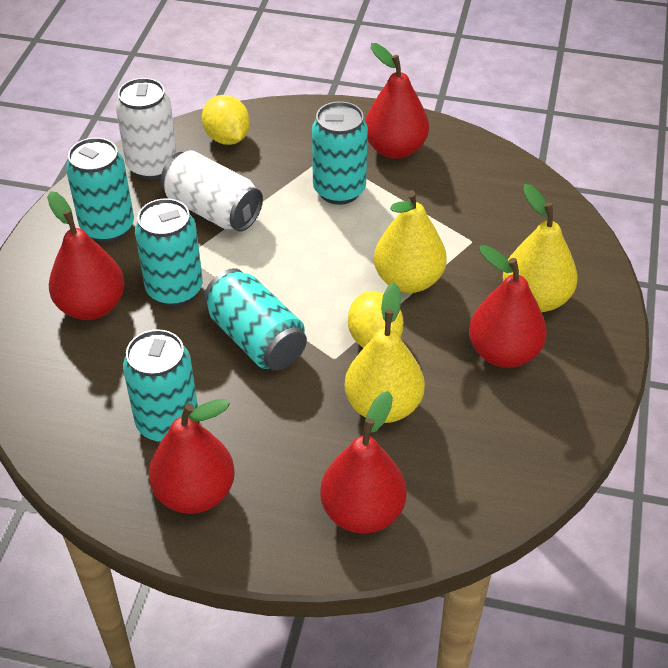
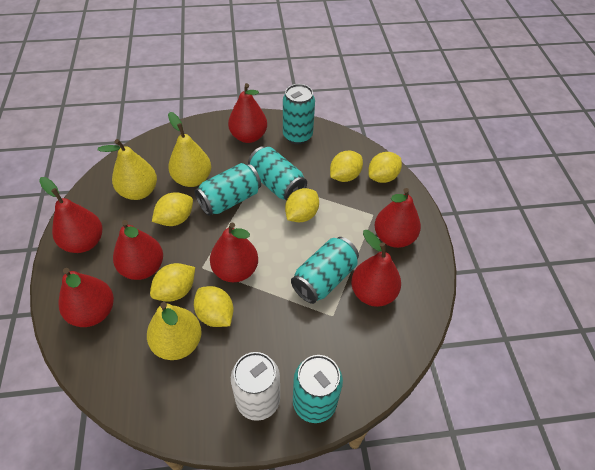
red pear: [47,191,125,320] [149,399,235,514] [320,391,407,533] [365,43,429,159] [469,245,547,368] = 5 -> [39,177,102,253] [59,268,114,327] [113,220,163,280] [210,223,258,282] [228,83,267,143] [351,230,401,307] [374,188,421,248] = 7
white can: [116,78,177,180] [161,150,263,232] = 2 -> [231,352,280,421] = 1
yellow lemon: [202,95,250,145] [348,291,403,348] = 2 -> [150,263,195,302] [152,192,193,226] [194,286,234,327] [285,188,319,222] [330,150,363,182] [368,152,402,183] = 6

